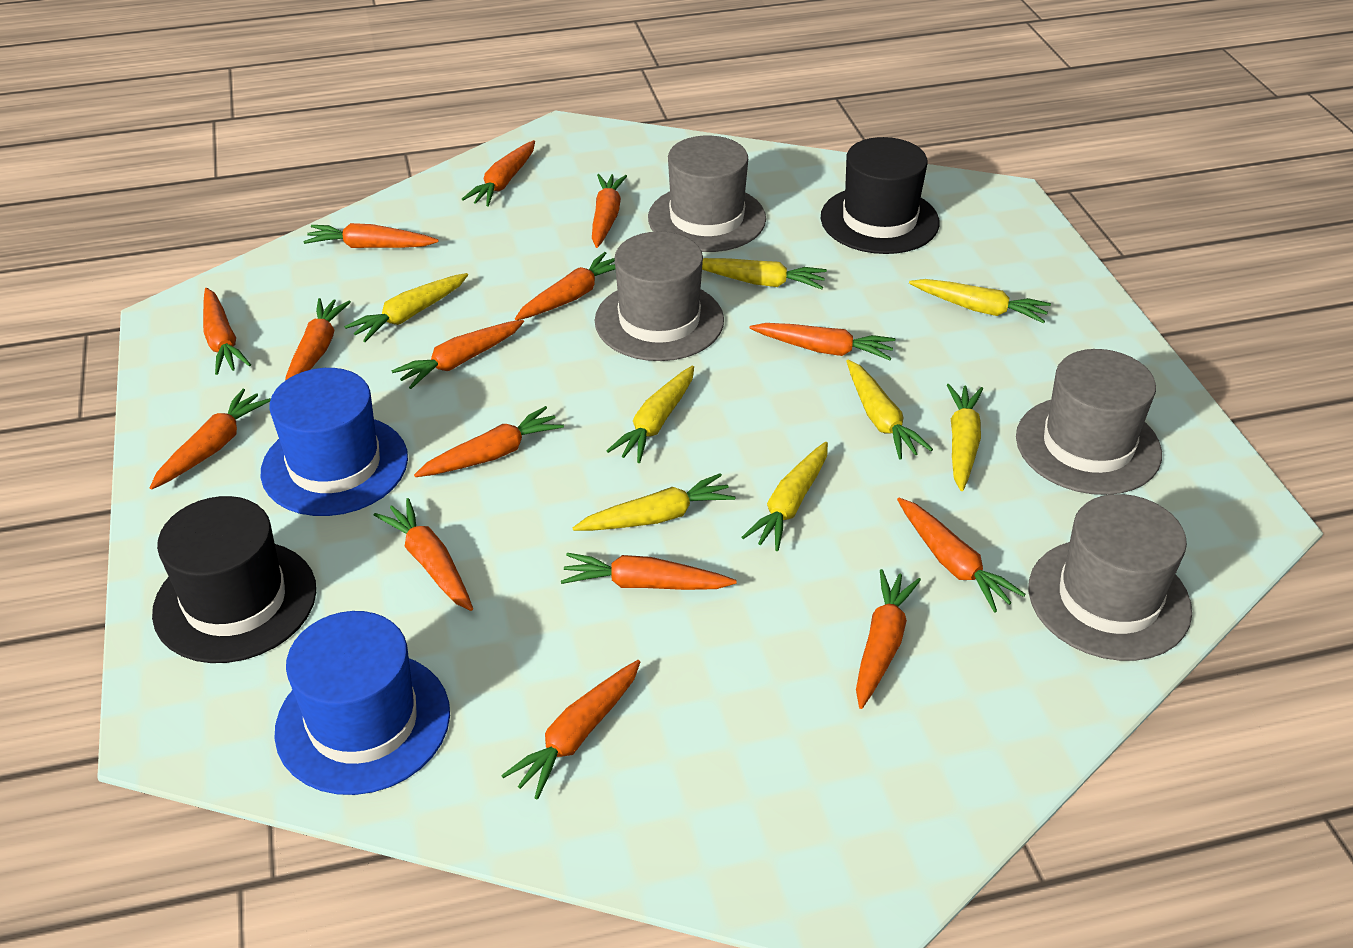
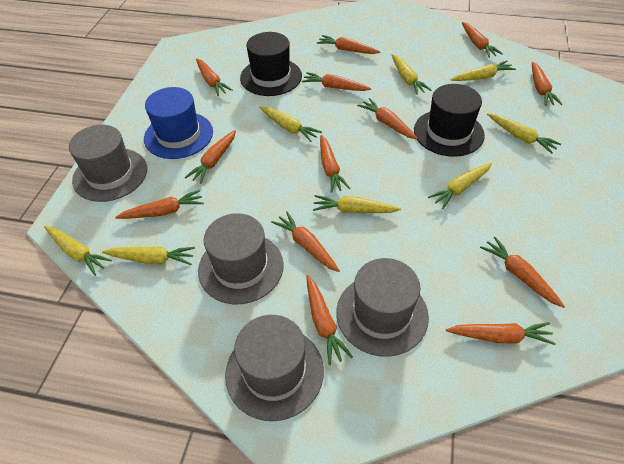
blue hat: [261,368,408,516] [274,611,450,795] = 2 -> [144,87,213,159] = 1
orange carrot: [150,389,271,490] [203,288,251,375] [285,298,351,381] [303,223,439,248] [374,498,473,611] [391,320,524,389] [414,406,564,477] [462,140,535,207] [501,660,640,800] [515,252,616,321] [561,553,736,590] [592,174,627,248] [749,323,895,360] [856,569,921,709] [897,498,1026,613] = 15 -> [115,190,204,219] [185,130,236,184] [196,58,233,96] [271,211,340,272] [302,72,371,91] [306,275,353,365] [317,35,380,54] [320,135,350,193] [357,98,417,139] [446,322,556,345] [462,22,503,58] [480,237,565,308] [532,62,562,106] = 13

